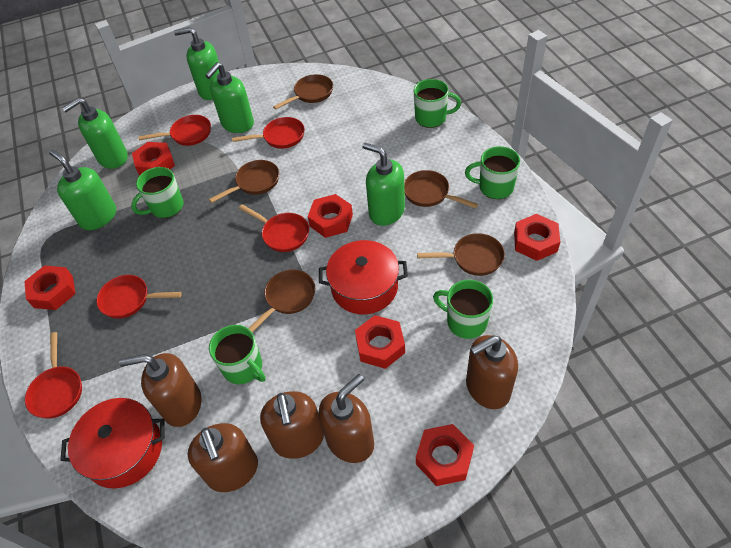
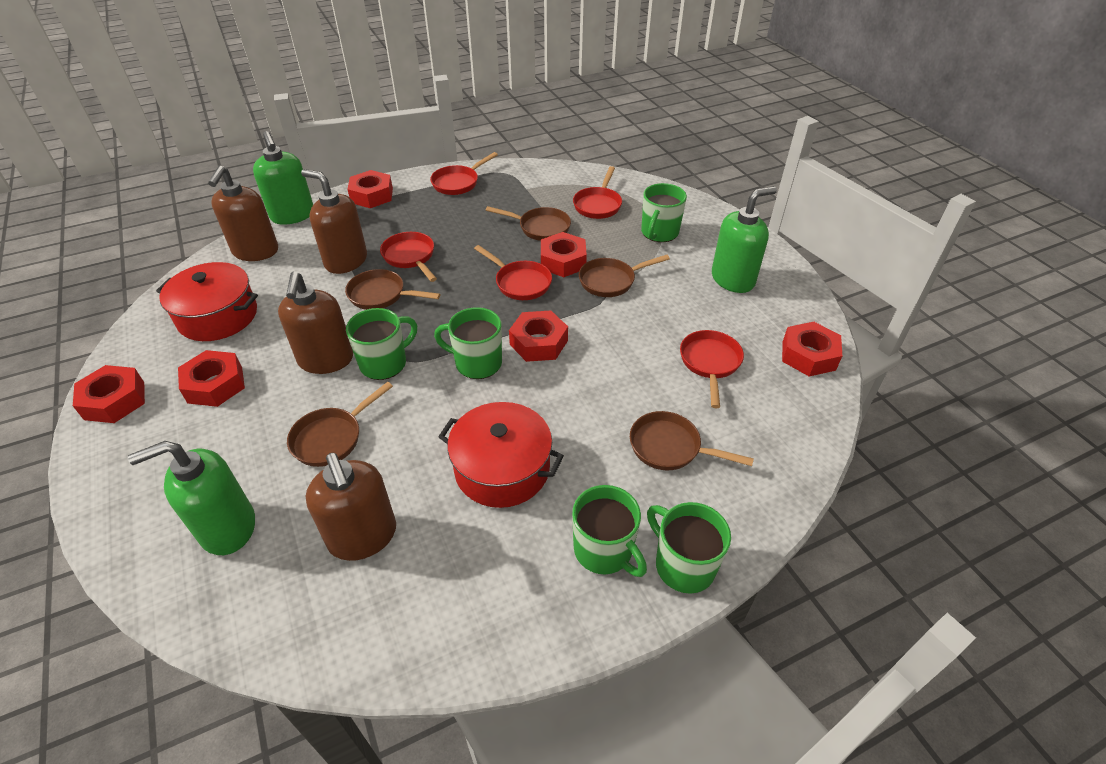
brown soap dispenser: [119,353,201,427] [188,423,258,492] [260,391,324,459] [319,374,374,463] [466,335,518,409] = 5 -> [208,166,278,261] [278,271,353,374] [301,169,367,274] [306,453,396,561] = 4
green soap dispenser: [49,149,116,230] [62,97,128,169] [174,27,220,100] [205,62,254,133] [362,143,405,226] = 5 -> [128,441,255,555] [253,131,313,225] [712,186,777,293] = 3

